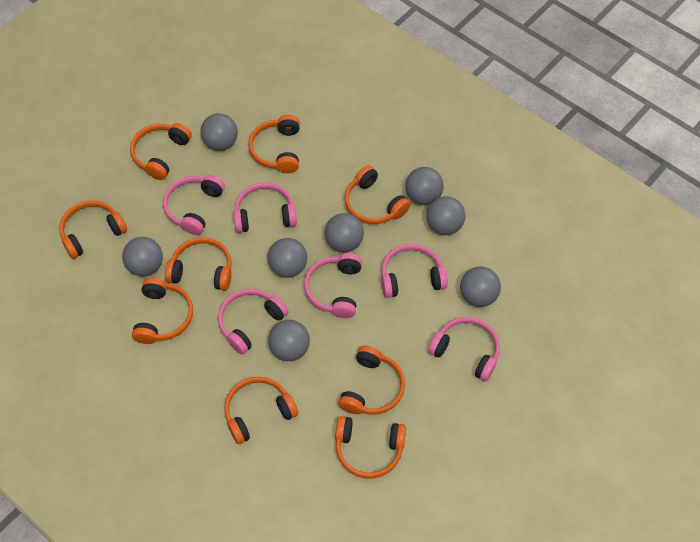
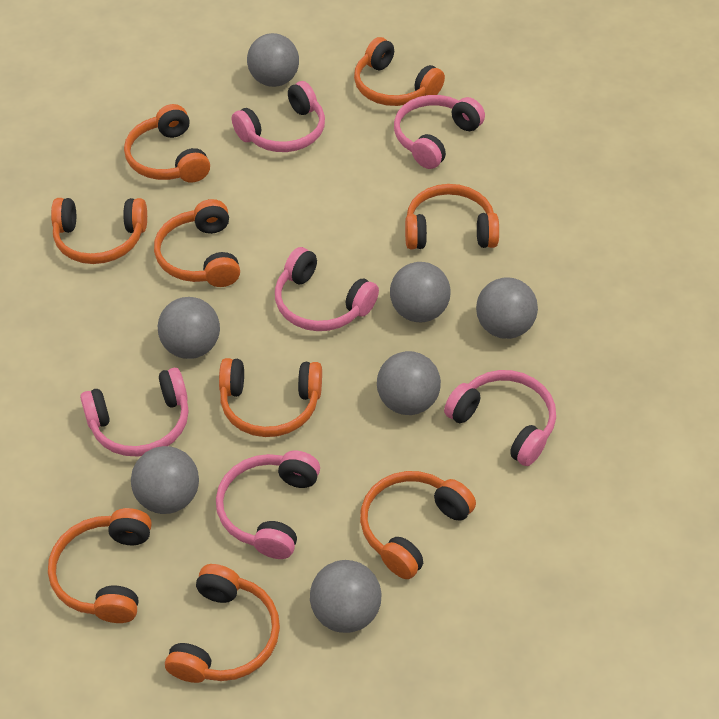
grey ball: [122,237,163,276] [200,113,238,151] [267,238,307,278] [268,320,310,361] [325,213,364,252] [405,167,444,205] [426,196,465,235] [460,266,501,307] = 8 -> [131,446,199,514] [158,297,220,359] [247,33,299,87] [310,560,381,633] [377,351,441,415] [390,262,451,322] [476,277,538,339] = 7

